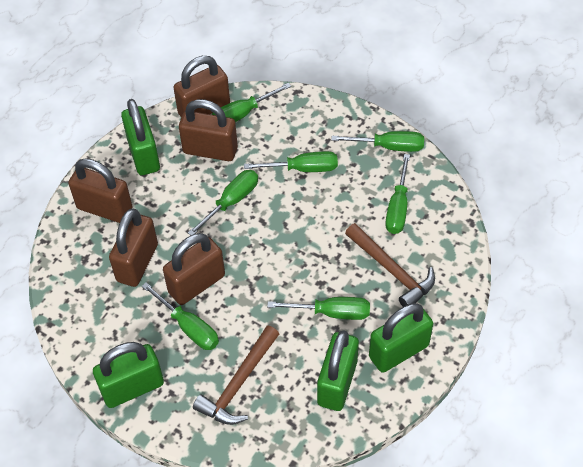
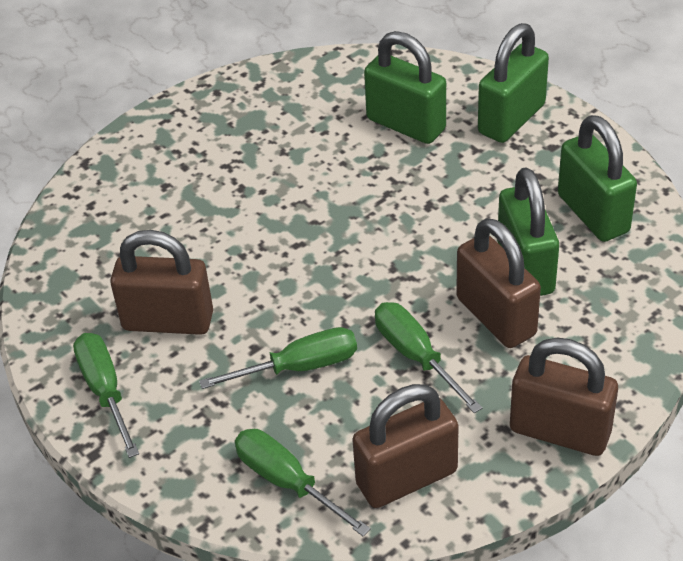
brown hammer: [193,325,279,425] [345,223,435,307] = 2 -> none = 0
brown padlock: [68,158,133,223] [109,208,158,287] [163,233,225,305] [173,56,230,117] [179,99,238,161] = 5 -> [110,230,213,335] [352,384,459,508] [456,218,541,348] [510,338,618,456] = 4
green screwdriver: [142,282,219,350] [188,170,258,235] [212,83,291,122] [244,151,338,172] [267,297,370,320] [331,131,424,152] [385,154,410,234] = 7 -> [73,333,139,458] [199,327,357,389] [235,429,371,536] [375,302,483,413] = 4

